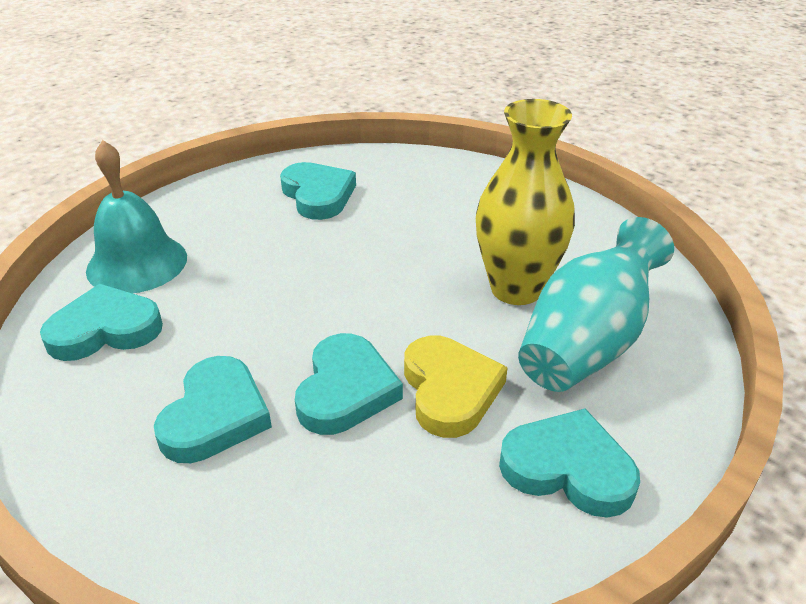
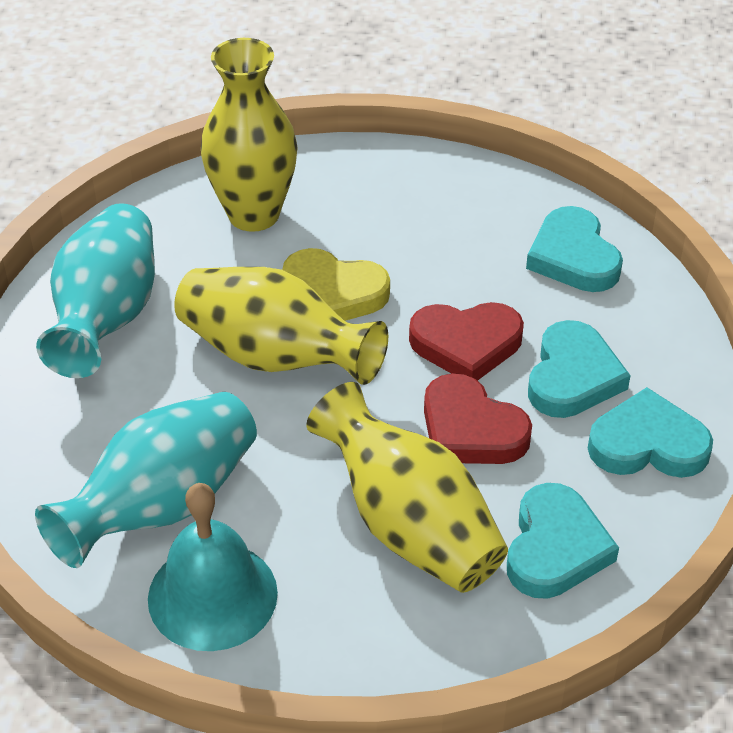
red heart: none = 0 -> [409,302,524,381] [424,373,532,464] = 2
turquoise heart: [40,284,163,361] [154,356,272,463] [280,162,356,220] [295,333,403,435] [499,408,640,518] = 5 -> [507,483,619,599] [526,206,623,292] [528,320,631,418] [588,387,713,478] = 4
turquoise vase: [518,217,674,392] = 1 -> [35,392,257,568] [36,203,155,378] = 2
yellow vase: [476,99,575,305] = 1 -> [174,267,388,385] [201,38,298,232] [306,382,508,593] = 3

